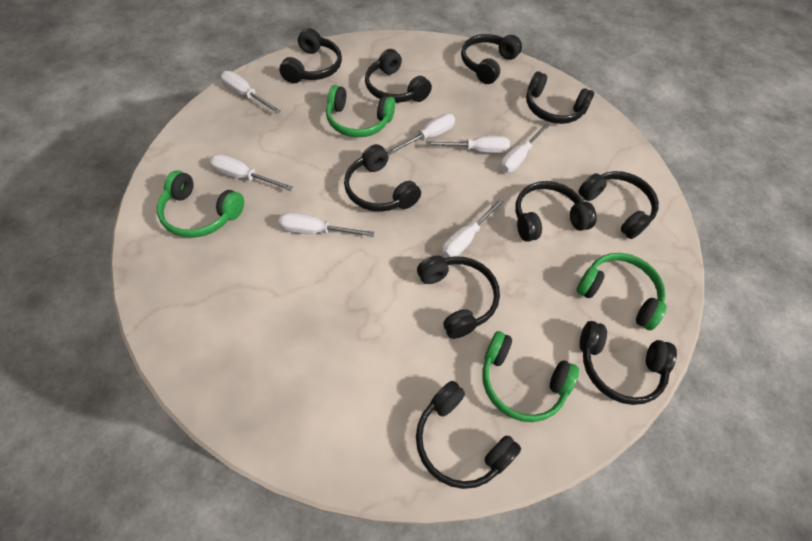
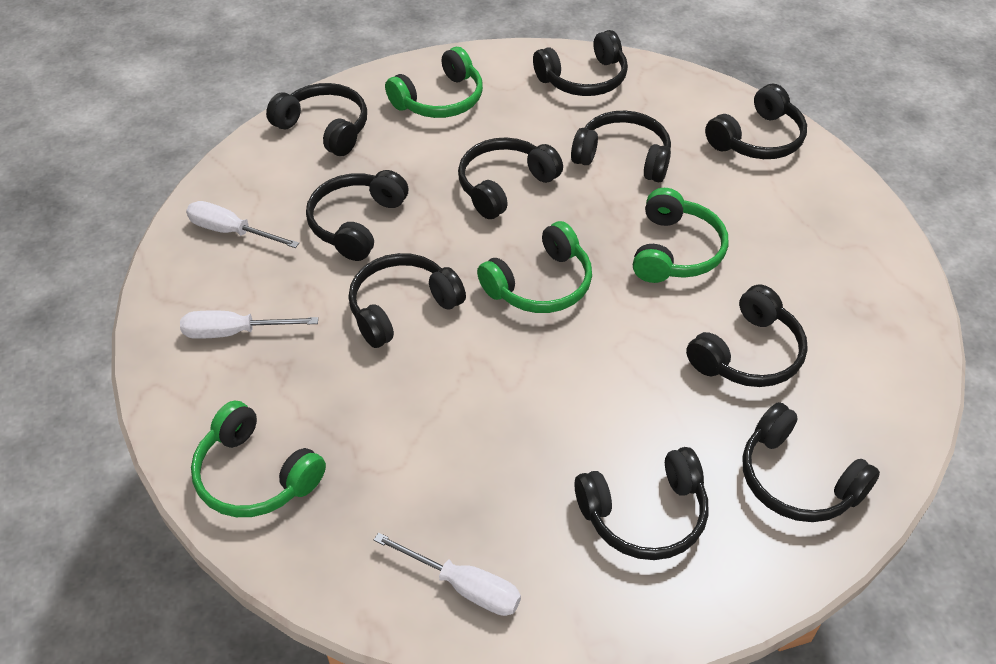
white screwdriver: [209,154,293,191] [220,71,281,114] [279,212,374,237] [387,113,455,155] [426,136,510,153] [442,198,504,258] [500,123,550,173] = 7 -> [180,311,318,339] [186,201,299,248] [374,533,521,616] = 3

